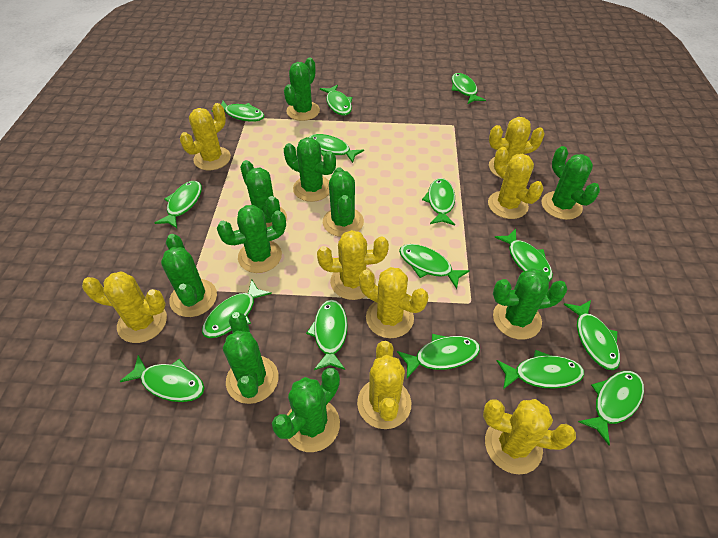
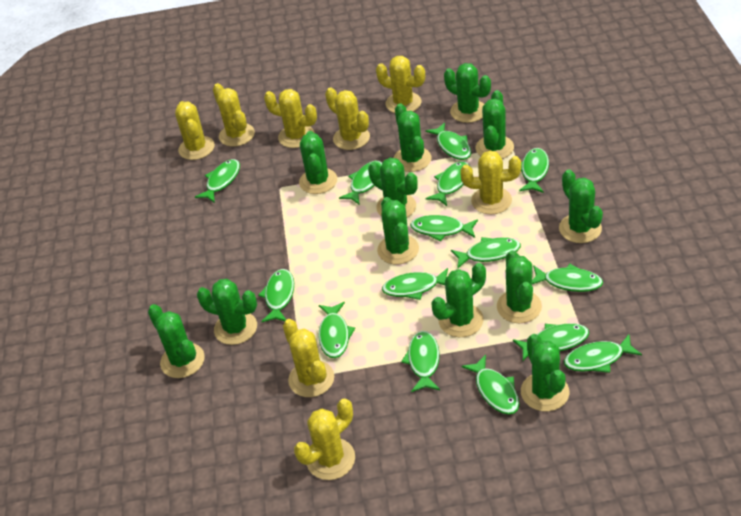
green cactus: [161,234,217,317] [217,205,286,273] [223,312,279,404] [240,160,287,227] [272,368,340,452] [284,58,320,121] [284,137,336,202] [323,167,364,237] [493,268,567,340] [542,146,600,220] = 10 -> [148,304,205,378] [197,279,257,345] [299,131,337,194] [368,158,418,218] [377,197,419,264] [394,104,431,172] [431,263,486,337] [444,63,491,123] [476,90,514,159] [497,250,542,323] [521,334,569,411] [559,169,603,243] = 12

